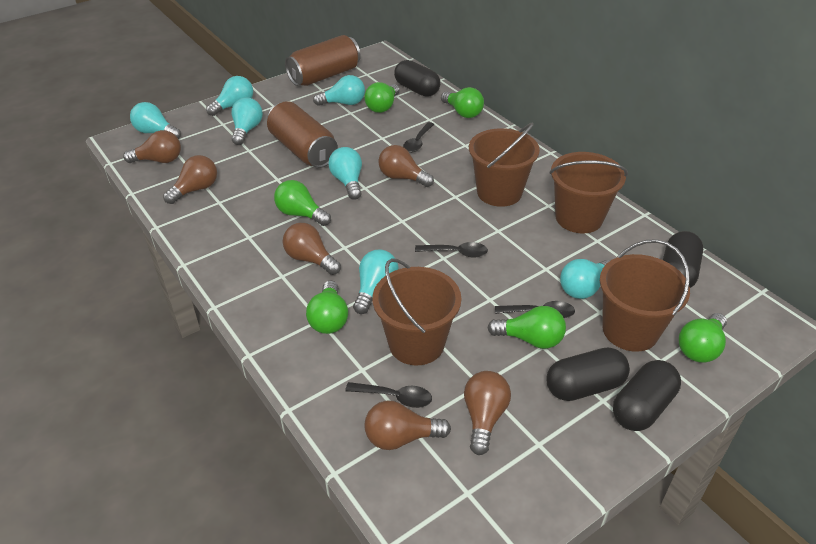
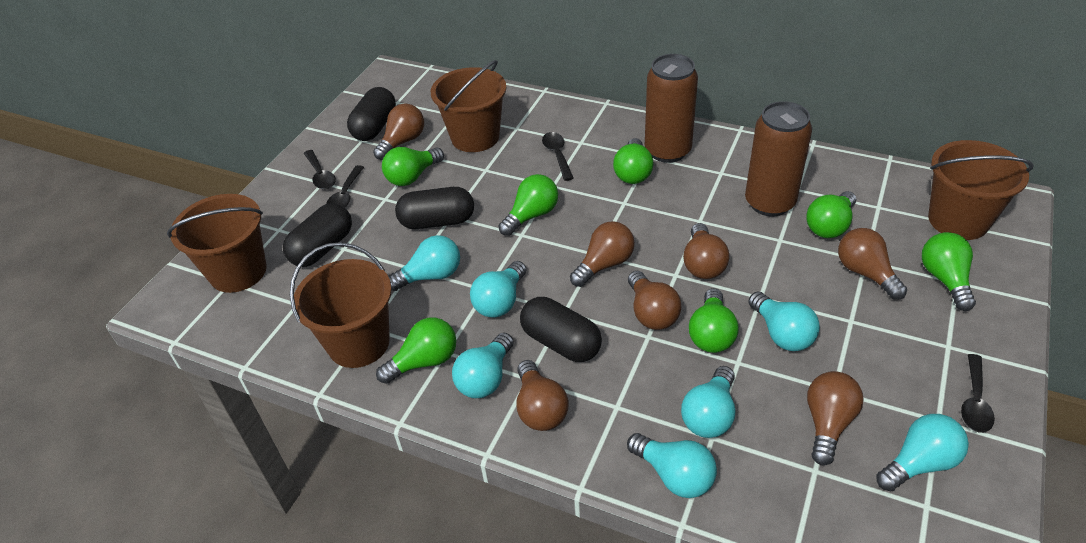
brown light bulb: [123,130,181,163] [163,155,217,204] [283,223,341,275] [364,401,451,450] [378,145,434,187] [464,371,511,455] = 6 -> [373,103,424,160] [516,360,568,431] [570,221,635,287] [628,271,682,330] [683,223,730,279] [807,371,864,465] [838,228,907,300] = 7
green light bulb: [274,180,331,226] [306,281,348,334] [364,82,400,113] [441,87,484,118] [487,306,566,349] [679,313,727,363] = 6 -> [376,317,456,384] [382,147,444,186] [499,174,558,236] [613,138,654,184] [689,288,739,353] [806,191,856,238] [922,232,976,311] = 7

